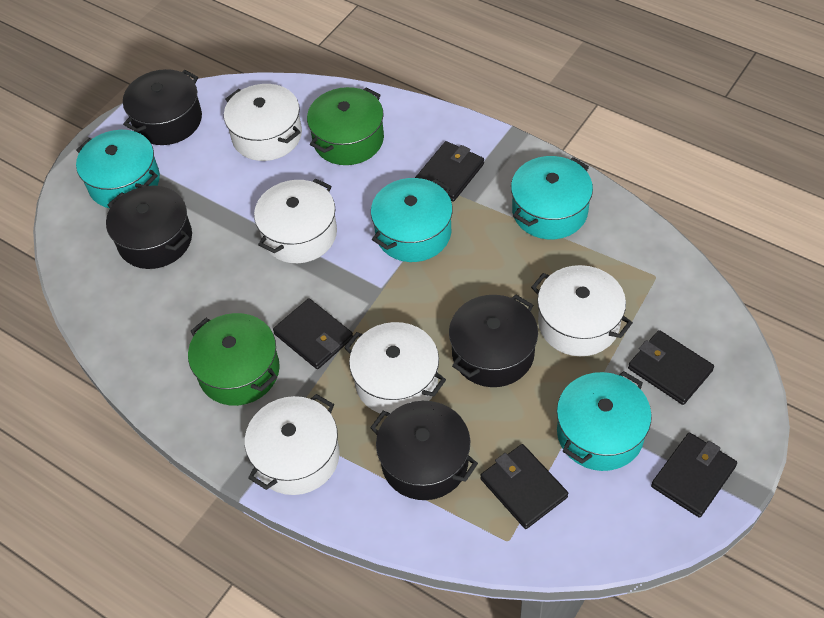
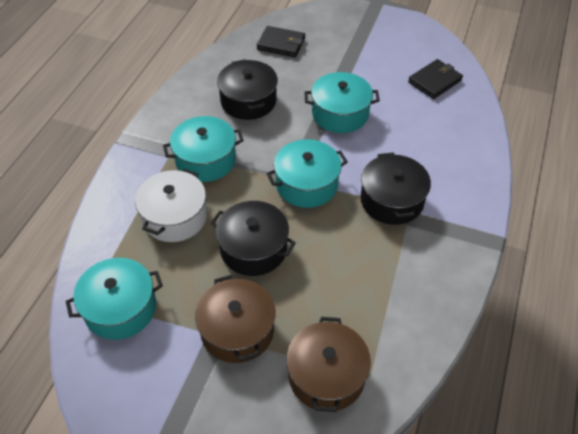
black pot: [106,186,192,269] [123,69,202,145] [370,401,478,500] [449,295,538,387] = 4 -> [211,201,296,276] [217,59,278,120] [360,152,431,225] = 3
black wallet: [273,298,353,369] [415,141,484,201] [480,444,568,529] [628,330,714,405] [651,433,737,518] = 5 -> [257,26,305,57] [408,59,463,99] = 2
brown pot: none = 0 -> [195,275,276,363] [286,317,371,412] = 2
green pot: [188,313,280,406] [307,87,384,165] = 2 -> none = 0
white pot: [224,84,302,161] [245,394,340,495] [254,178,337,263] [344,322,446,414] [531,265,633,356] = 5 -> [135,169,207,242] = 1

